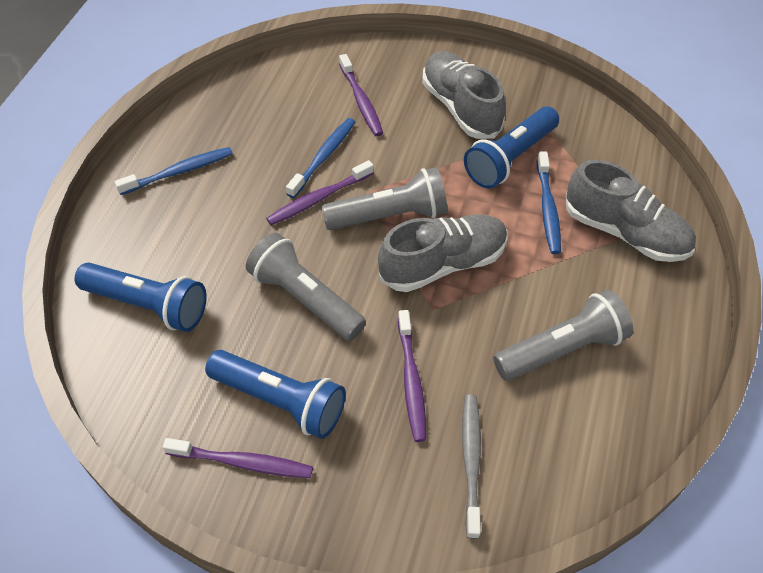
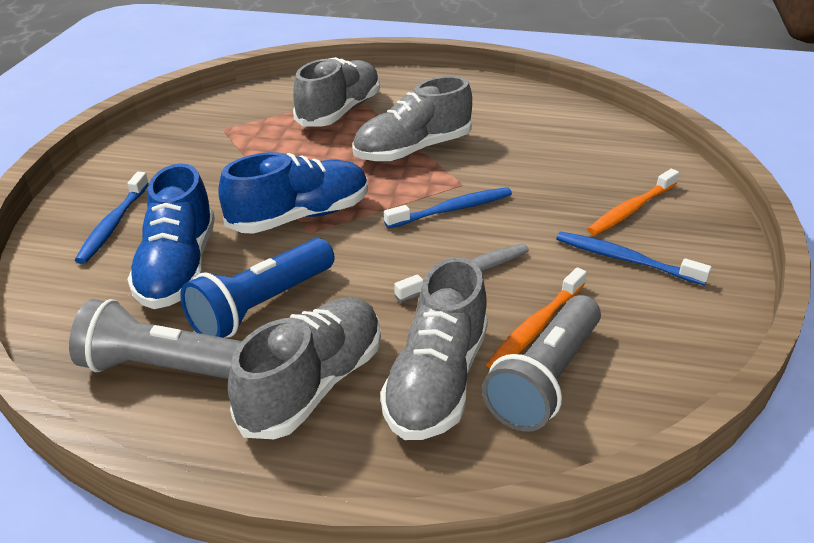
blue flashlight: [75,262,207,332] [205,350,346,439] [464,106,559,189] = 3 -> [180,238,334,338] = 1
blue shoe: none = 0 -> [127,163,215,309] [218,152,368,234] = 2
grey flashlight: [246,233,366,341] [321,167,447,230] [493,290,633,381] = 3 -> [69,299,242,379] [482,295,601,432] = 2
grey shoe: [378,214,508,292] [422,51,505,139] [566,160,696,262] = 3 -> [228,297,381,439] [293,57,380,127] [352,76,472,162] [380,257,488,440] = 4
orange toothbrush: none = 0 -> [486,267,587,369] [587,169,679,235] = 2
purple toothbrush: [163,438,313,478] [266,160,374,225] [339,54,383,136] [398,310,426,442] = 4 -> none = 0

